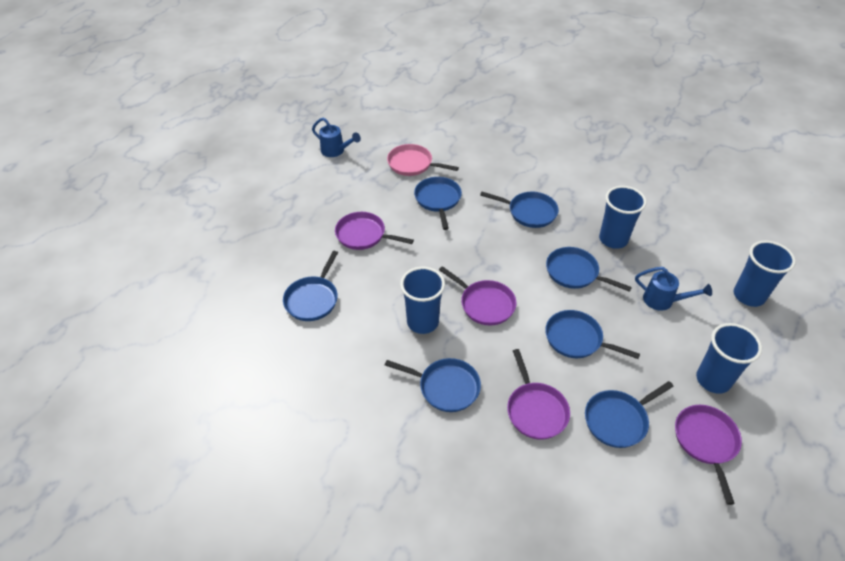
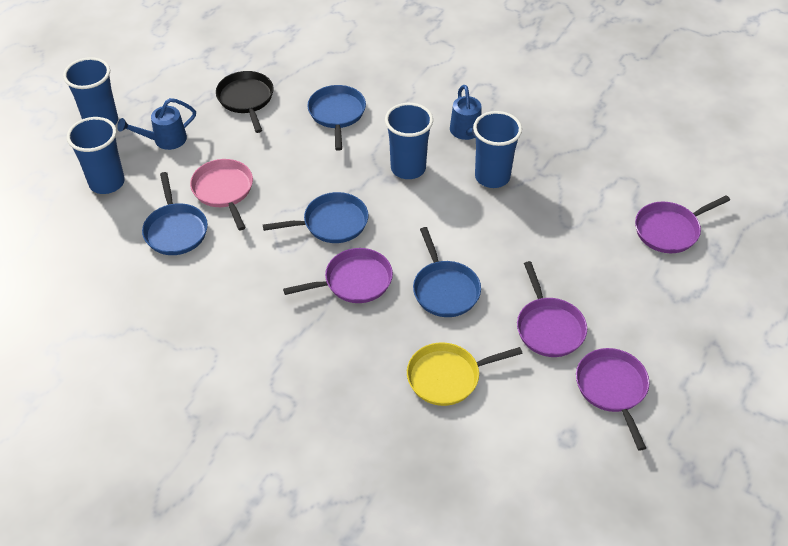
black pan: none = 0 -> [216,71,274,133] = 1
blue pan: [283,251,338,321] [385,358,481,412] [414,177,462,230] [480,191,559,228] [545,310,640,359] [546,247,632,292] [585,381,674,448] = 7 -> [142,172,208,255] [263,192,368,243] [307,85,366,151] [413,227,481,317] = 4
yellow pan: none = 0 -> [407,343,523,406] = 1

